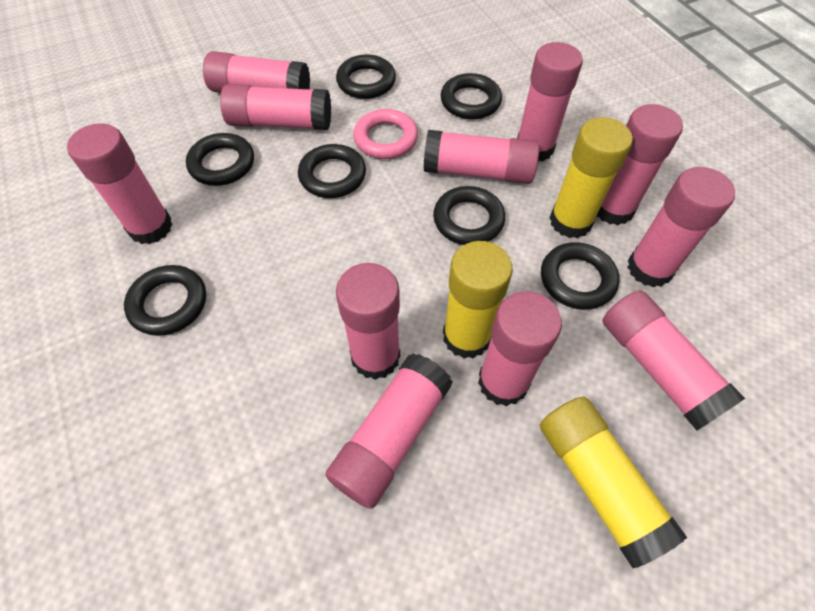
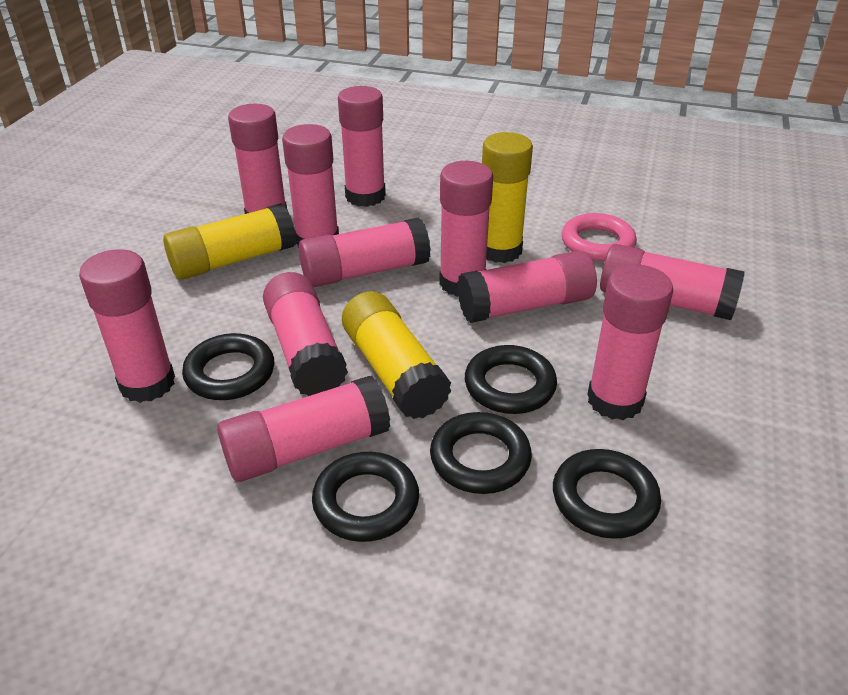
black ring: [124,265,206,336] [186,133,254,186] [298,144,366,198] [336,54,396,99] [433,186,505,245] [440,73,502,120] [541,242,619,310] = 7 -> [182,333,274,400] [312,452,419,542] [430,412,532,494] [465,345,557,414] [553,449,661,539] = 5

